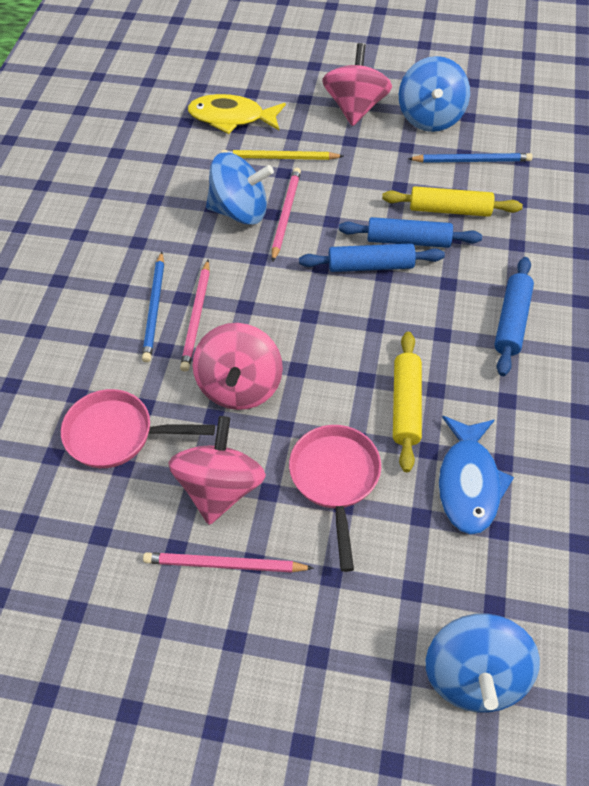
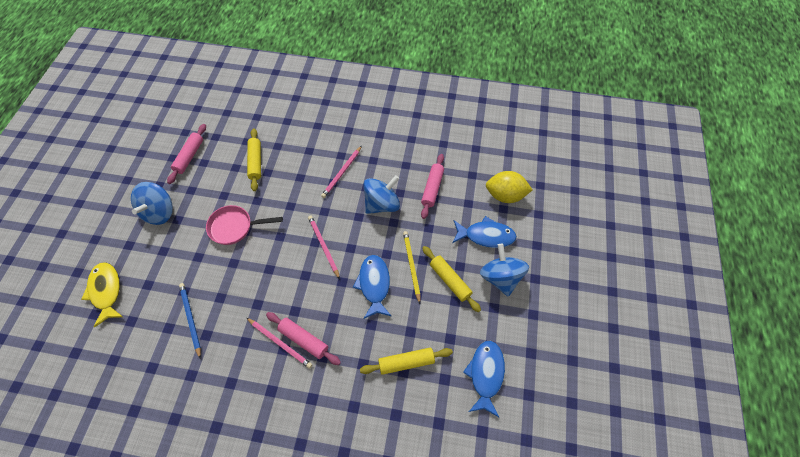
blue fish: [439,416,514,535] = 1 -> [353,255,391,319] [452,216,517,248] [463,341,505,417] = 3
blue pencil: [142,252,164,362] [408,153,533,163] = 2 -> [179,283,201,358] = 1
blue rolling pin: [299,243,445,272] [339,217,482,248] [494,257,534,376] = 3 -> none = 0
pink pan: [61,389,215,468] [289,425,381,572] = 2 -> [206,205,283,245] = 1
pink rolling pin: none = 0 -> [167,124,206,184] [266,312,341,365] [421,154,444,219] = 3
pink spinning top: [168,416,266,525] [193,323,283,410] [322,43,392,126] = 3 -> none = 0
yellow lemon: none = 0 -> [486,171,532,203] = 1
yellow rolling pin: [382,186,523,217] [393,332,422,472] = 2 -> [247,129,261,191] [360,348,453,375] [422,246,481,313] = 3

